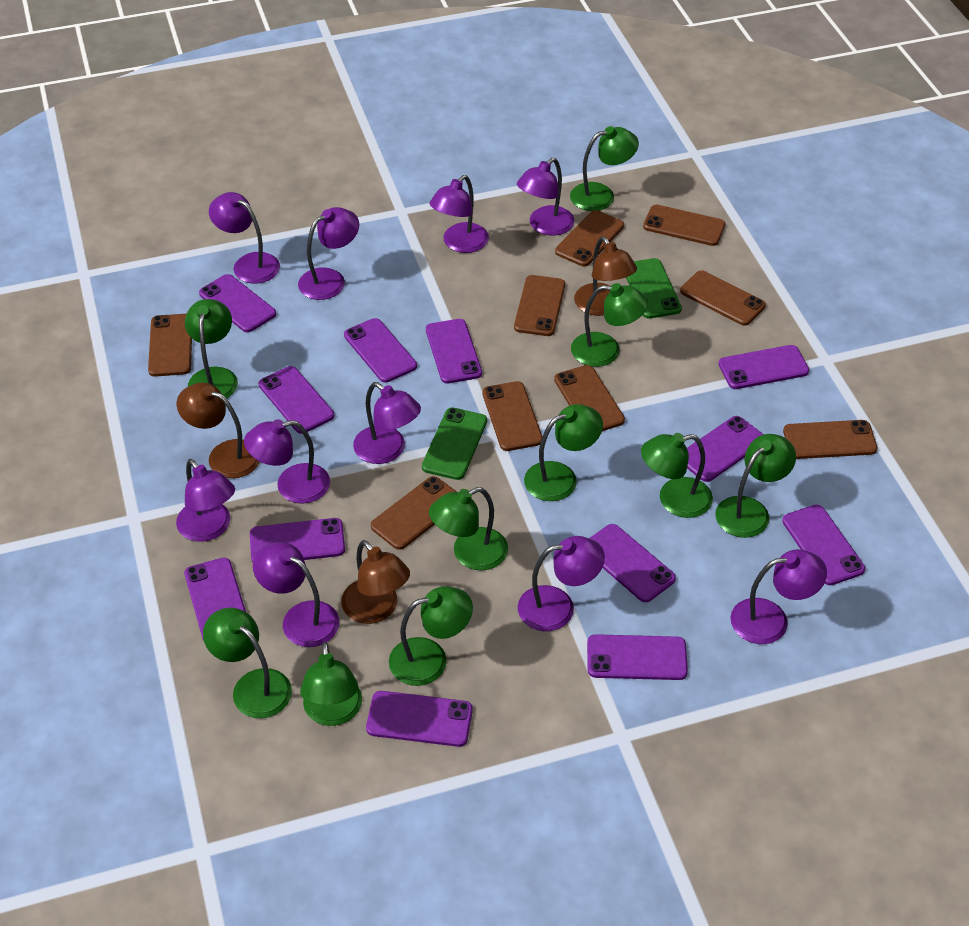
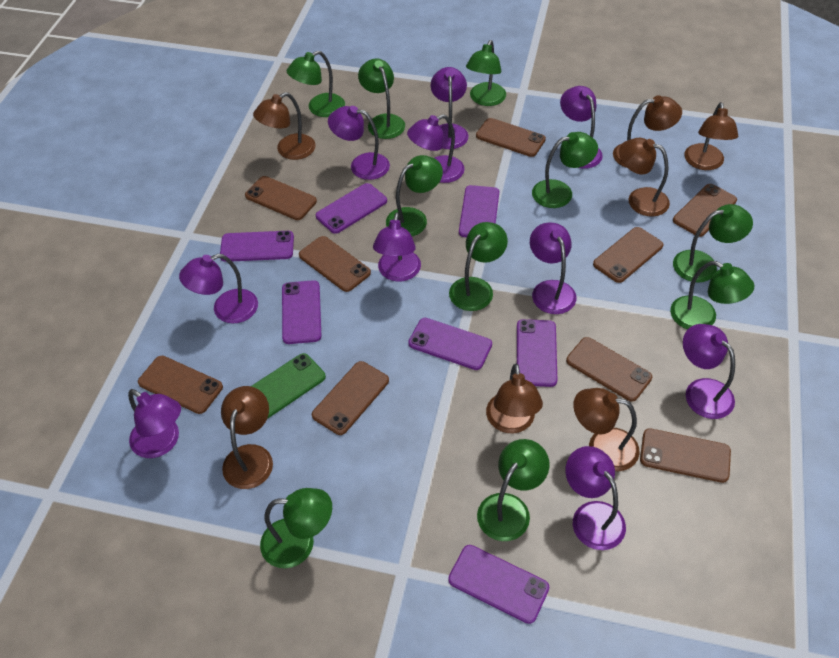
brown lamp: [177,383,260,478] [341,540,410,624] [574,236,637,316] = 3 -> [221,386,273,489] [253,92,316,160] [486,364,543,433] [573,388,640,471] [613,95,682,168] [619,138,670,217] [684,102,738,170] = 7
green phone: [422,408,487,480] [626,258,682,318] = 2 -> [251,353,326,419] = 1
purple phone: [184,558,246,640] [199,274,276,332] [250,518,345,563] [259,366,334,434] [344,318,417,383] [366,691,473,747] [426,319,482,384] [587,634,688,680] [589,524,676,602] [687,416,764,482] [718,345,809,389] [782,505,865,585] = 12 -> [220,231,294,262] [282,280,321,344] [316,183,387,234] [408,318,492,370] [448,545,549,624] [459,185,499,237] [517,319,557,387] = 7

